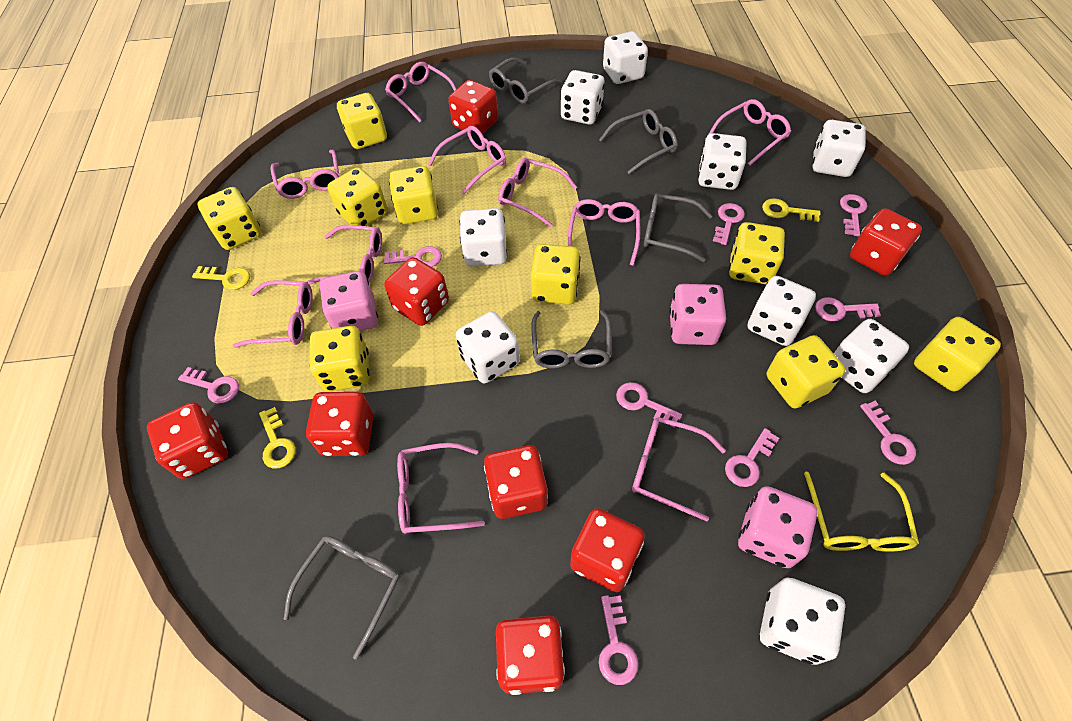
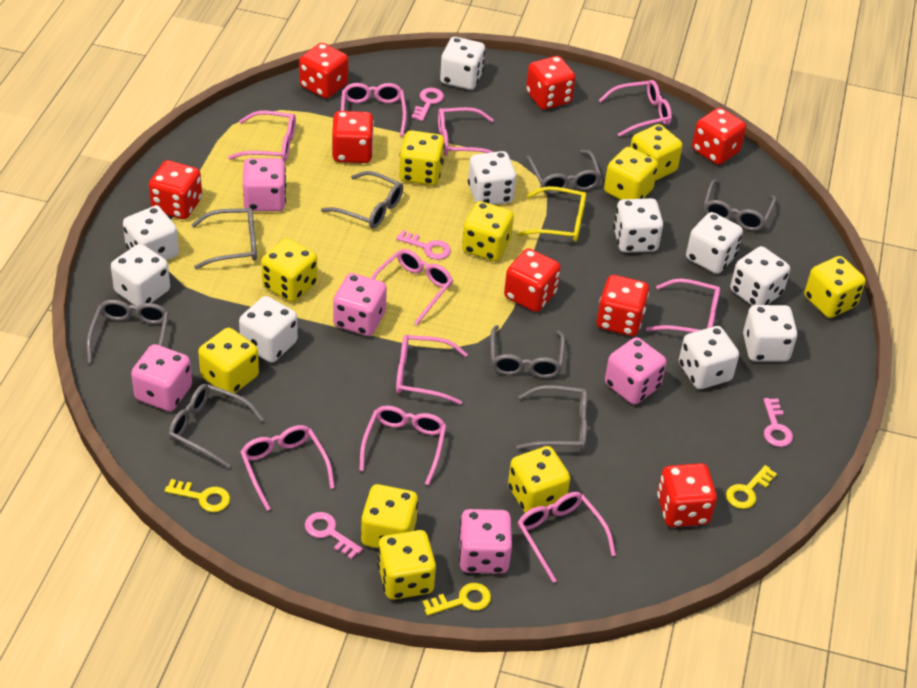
grey glasses: [284,536,401,660] [489,57,561,104] [532,310,611,369] [599,109,678,174] [644,194,712,262] = 5 -> [87,300,169,363] [169,384,264,468] [191,208,257,269] [321,171,403,229] [491,325,565,378] [516,385,587,450] [526,150,601,194] [704,180,776,231] = 8
pink dice: [320,271,378,331] [669,284,726,345] [738,486,818,568] = 3 -> [131,344,192,411] [243,158,286,211] [333,273,387,336] [459,509,512,574] [605,337,667,405] = 5
pink key: [178,367,239,403] [383,246,442,267] [599,595,639,685] [616,382,682,427] [713,203,745,245] [725,428,779,487] [815,297,881,322] [840,194,867,236] [860,401,916,465] = 9 -> [305,512,363,559] [396,230,451,260] [411,88,444,121] [763,398,793,447] = 4
white dice: [456,311,520,384] [460,208,507,267] [561,70,605,124] [603,31,648,84] [698,133,746,190] [748,276,816,346] [760,578,845,665] [813,120,866,177] [834,319,909,393] = 9 -> [111,244,170,306] [123,206,179,261] [239,296,298,363] [440,37,485,90] [468,151,516,205] [613,198,663,253] [679,326,739,389] [686,212,743,274] [730,246,790,306] [743,305,797,361] = 10
yellow dice: [198,187,262,250] [309,326,370,392] [328,167,388,230] [337,93,387,149] [389,166,438,225] [531,244,580,305] [729,222,785,284] [767,335,845,408] [914,317,1001,391] = 9 -> [198,328,259,396] [261,238,317,302] [361,484,418,548] [378,530,436,600] [399,130,445,186] [462,201,514,261] [508,446,571,513] [604,147,658,200] [630,124,683,181] [804,256,866,318] = 10

